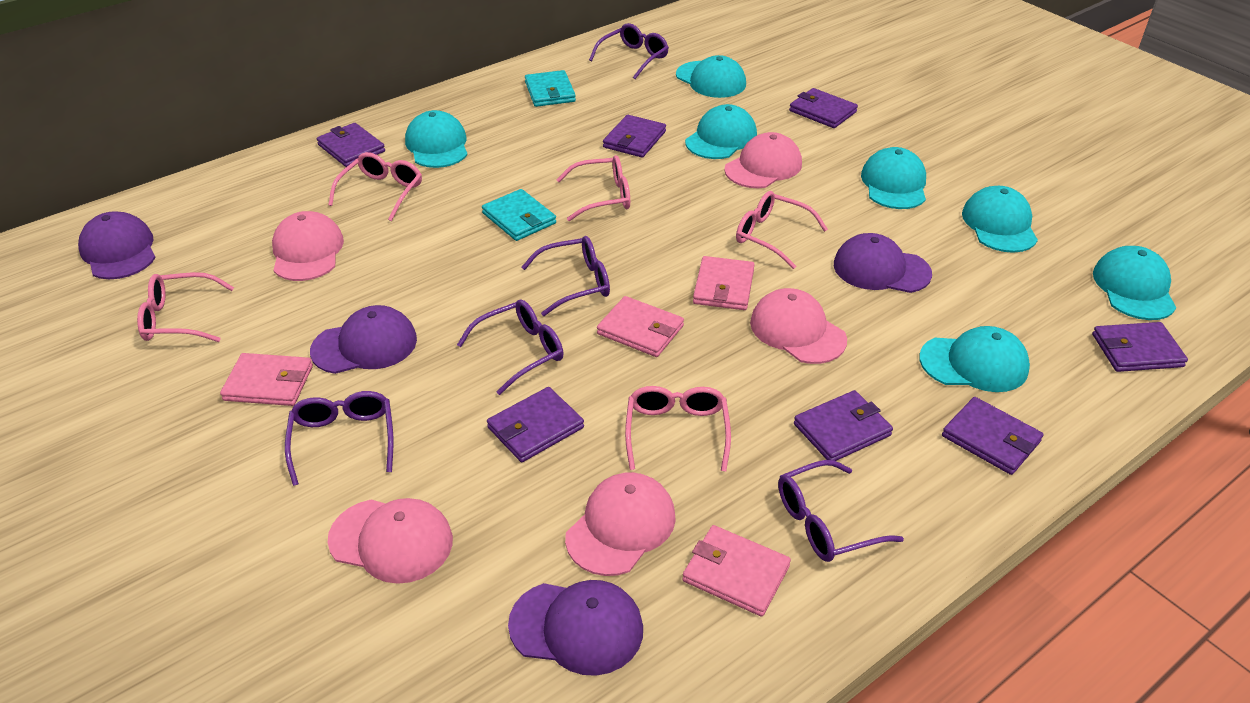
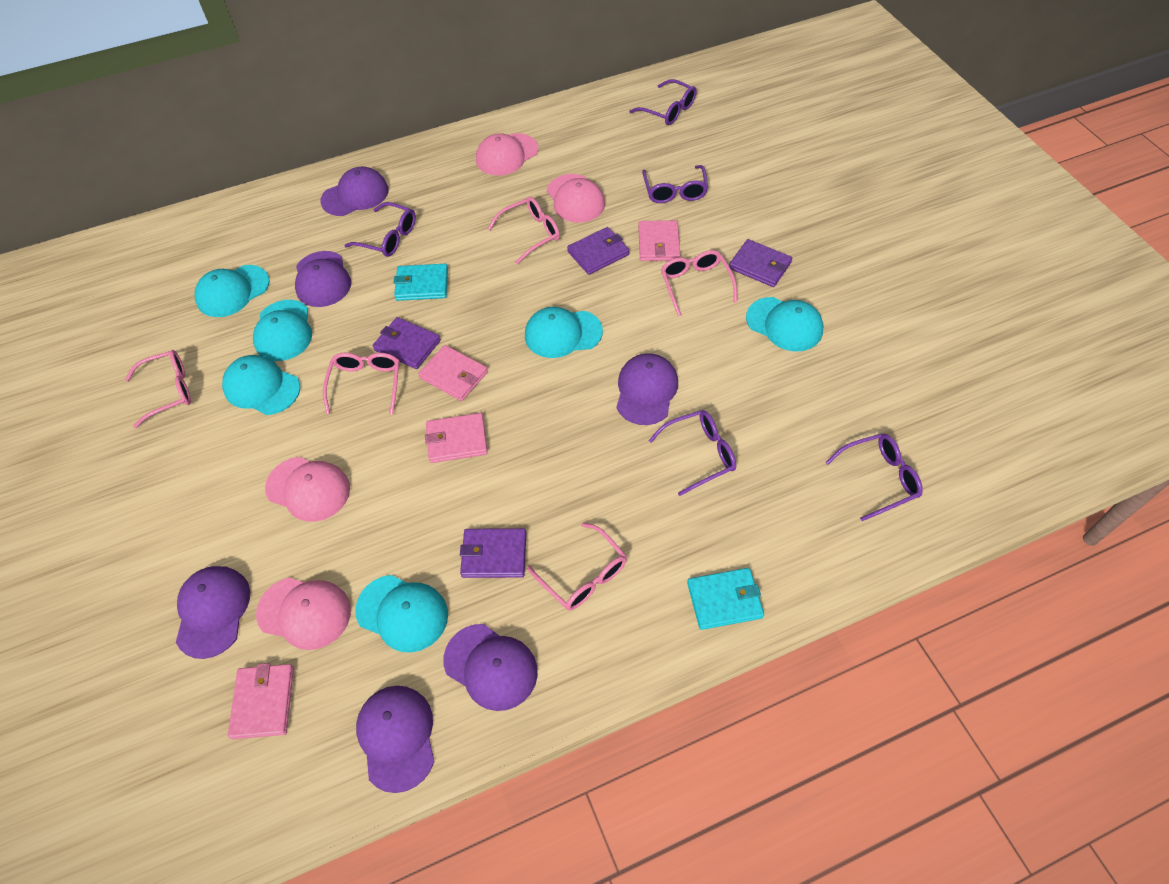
pink cap: [272,211,344,281] [328,498,453,584] [565,472,676,576] [724,132,802,188] [750,288,847,364] = 5 -> [256,577,351,650] [265,457,350,522] [476,133,538,176] [547,174,605,223] = 4
purple cap: [78,212,156,279] [310,305,417,374] [508,580,643,676] [834,233,932,293] = 4 -> [176,566,250,659] [295,251,351,307] [321,167,389,216] [356,686,435,793] [444,624,538,711] [616,353,678,425] = 6
purple wallet: [317,123,385,167] [487,387,584,462] [603,115,666,158] [789,88,858,128] [794,390,893,461] [942,397,1043,475] [1092,322,1188,372] = 7 -> [373,317,441,369] [460,528,526,578] [567,227,630,275] [729,239,792,287] = 4
turquoise cap: [405,110,467,168] [676,55,746,98] [685,104,757,159] [861,147,926,209] [919,326,1030,392] [962,186,1038,253] [1093,246,1176,320] = 7 -> [195,265,270,317] [222,355,300,415] [253,300,312,361] [355,575,448,652] [525,307,603,358] [746,297,823,352] = 6

